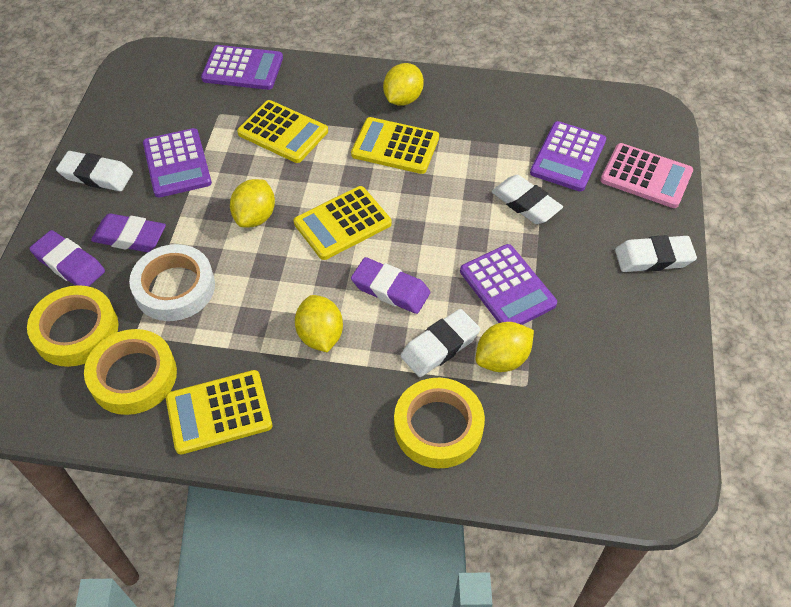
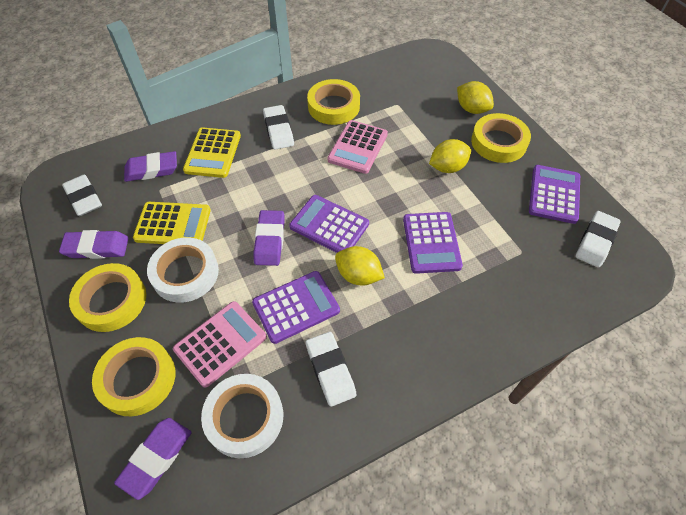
pink calculator: [600,143,693,208] = 1 -> [173,301,267,388] [327,120,388,174] = 2
purple eraser: [29,230,105,287] [91,213,166,252] [351,257,430,314] = 3 -> [59,230,129,259] [114,418,191,500] [124,151,177,182] [253,210,285,266] = 4
white tape: [129,244,215,321] = 1 -> [147,237,219,303] [201,374,283,458] = 2
yellow calculator: [166,370,272,455] [237,100,328,163] [294,186,392,260] [351,117,439,174] = 4 -> [133,202,211,244] [183,127,241,178] = 2
yellow lemon: [230,179,275,228] [295,295,343,352] [383,63,424,106] [476,322,534,372] = 4 -> [335,246,385,285] [429,139,471,173] [457,81,494,114] = 3
yellow tape: [27,285,118,367] [84,329,177,415] [394,378,485,469] = 3 -> [69,263,146,332] [92,337,175,416] [307,79,360,125] [471,113,531,163] = 4

